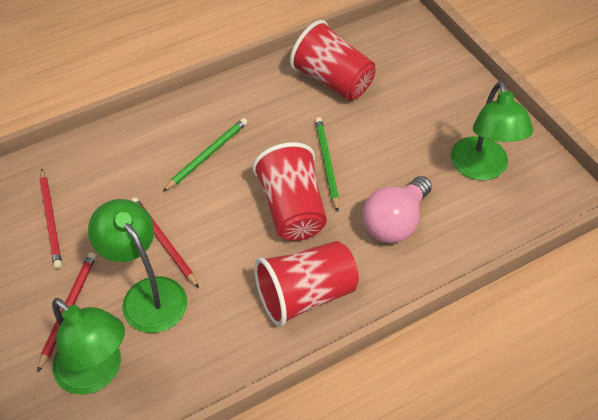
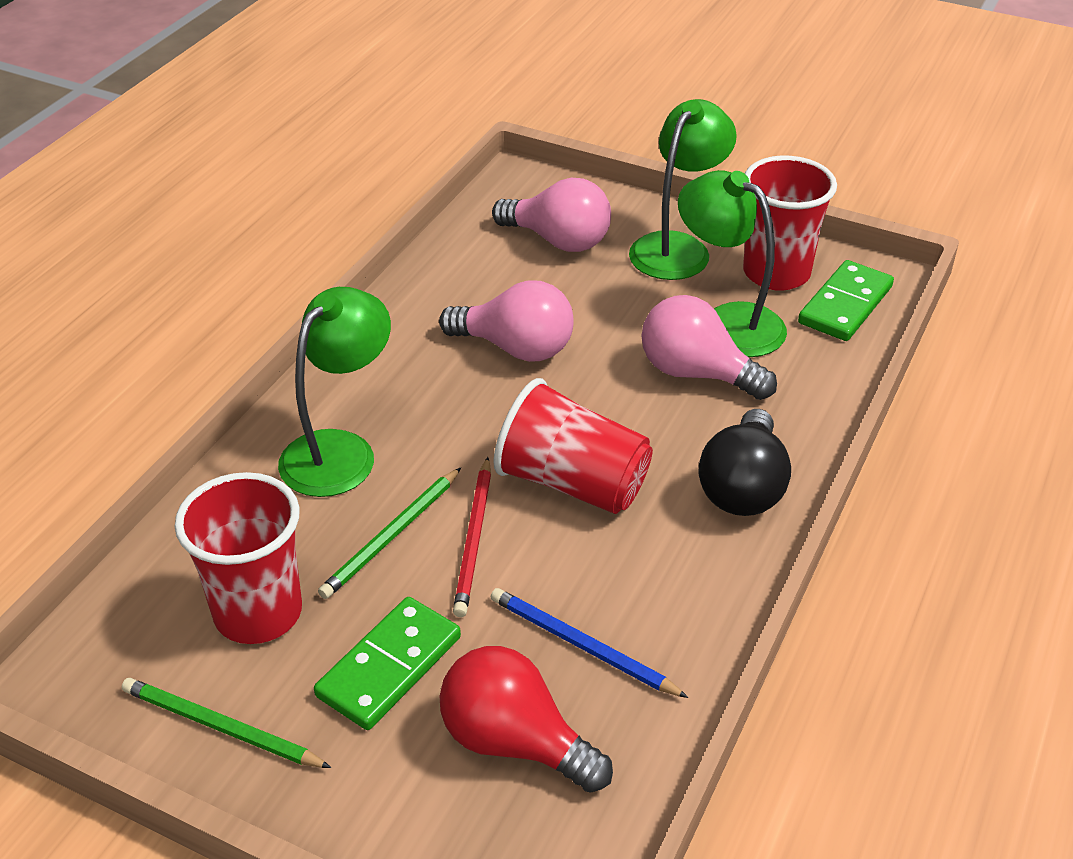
black light bulb: none = 0 -> [699,409,791,516] = 1
blue pencil: none = 0 -> [491,588,688,698] = 1
green domino: none = 0 -> [314,597,461,730] [798,260,894,341] = 2
pink light bulb: [362,176,432,243] = 1 -> [439,280,574,362] [492,178,611,252] [642,295,777,400] = 3
red light bulb: none = 0 -> [440,646,613,793] = 1
red pencil: [37,252,96,372] [40,169,62,269] [131,197,199,288] = 3 -> [453,457,491,617] = 1

